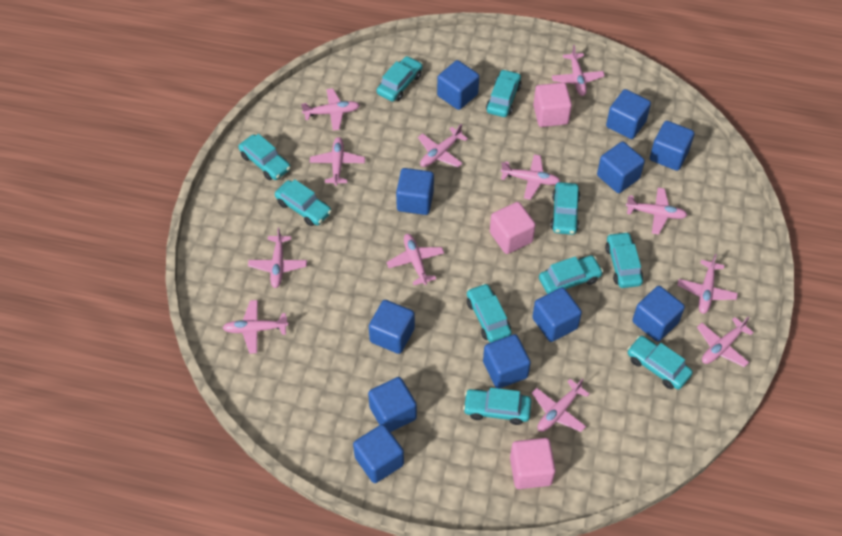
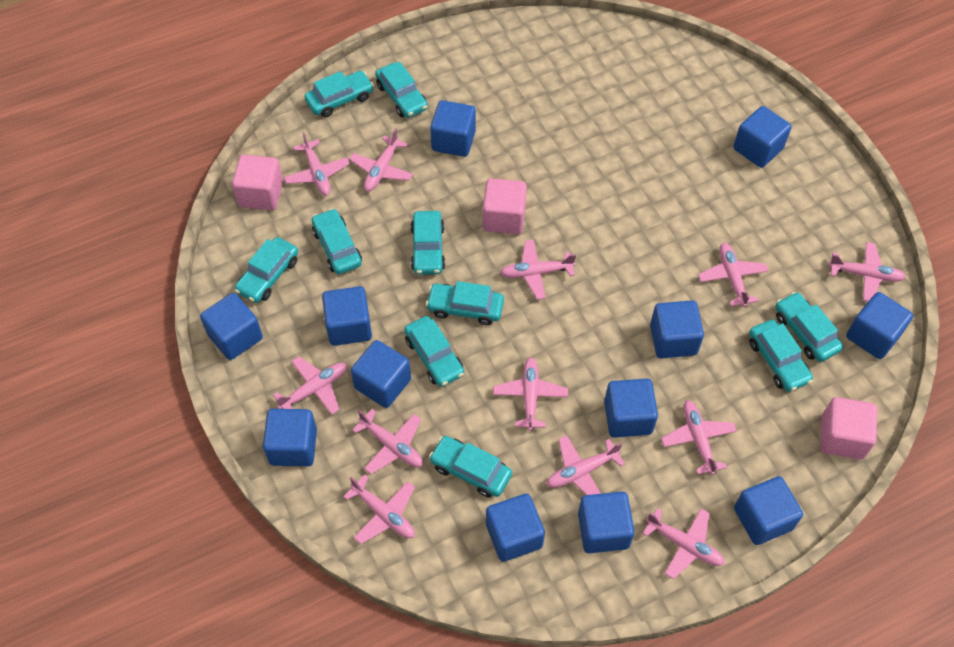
blue cube: [353,424,404,483] [368,377,417,432] [369,300,415,354] [396,168,434,215] [437,60,479,110] [483,334,531,389] [532,287,582,342] [597,142,645,193] [606,89,651,139] [633,286,685,342] [650,121,694,171] = 11 -> [200,293,263,360] [263,409,317,466] [322,286,372,346] [351,340,411,408] [430,100,476,157] [486,494,545,562] [578,492,635,553] [604,379,658,438] [650,300,704,358] [733,106,792,168] [734,476,803,545] [846,292,913,359] = 12

